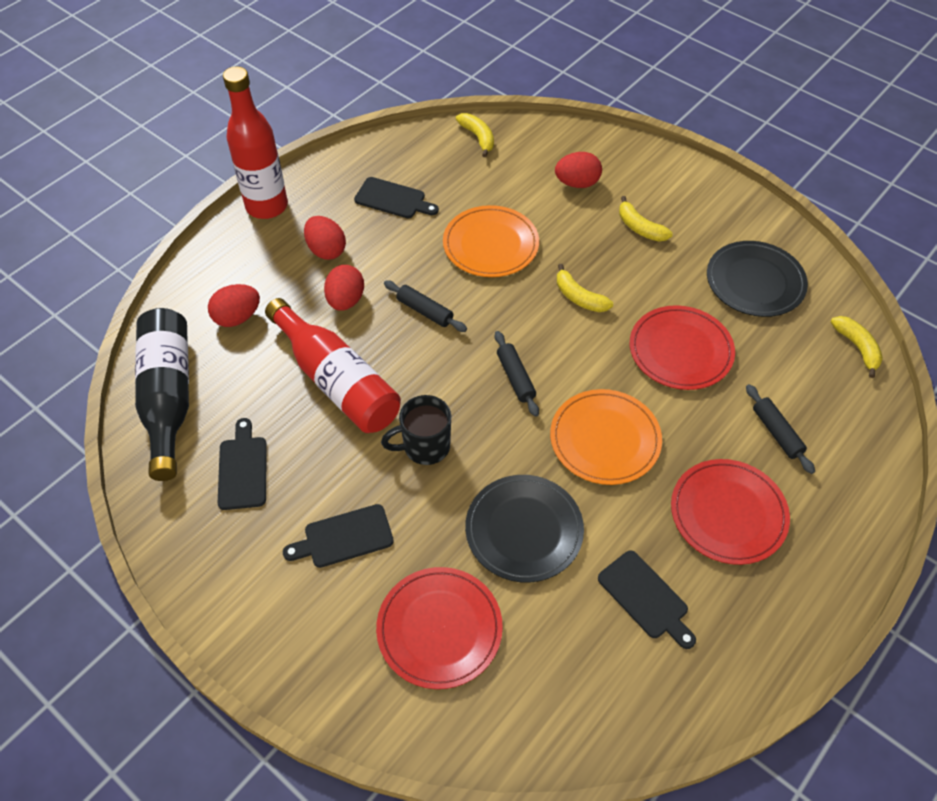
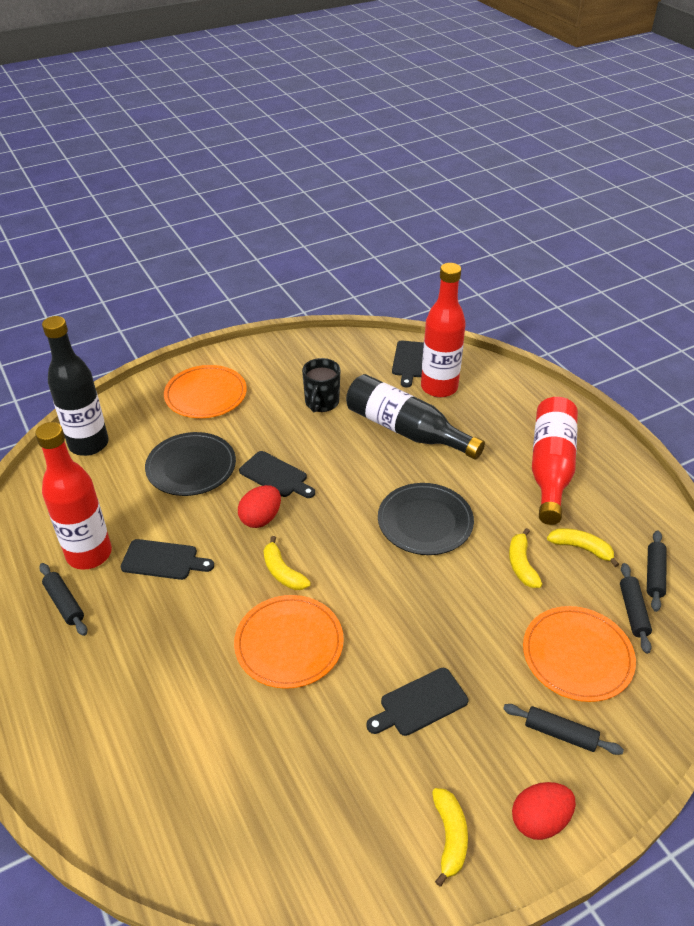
black bottle: [135,308,189,481] = 1 -> [42,316,109,456] [346,374,485,459] = 2
black rolling pin: [384,280,467,332] [495,331,539,417] [746,384,815,474] = 3 -> [39,563,87,636] [503,704,624,755] [620,563,652,654] [647,530,667,612] = 4
orange plate: [443,205,539,277] [550,389,662,485] = 2 -> [164,365,247,418] [234,595,344,689] [523,606,636,702] = 3
red bottle: [223,66,288,219] [265,298,401,433] = 2 -> [35,422,112,570] [421,263,466,398] [532,397,578,525] = 3
red egg: [208,284,260,327] [304,216,346,260] [324,265,364,311] [555,152,602,188] = 4 -> [238,485,281,528] [512,782,576,840] = 2
red plate: [376,567,503,689] [630,305,735,390] [671,459,790,565] = 3 -> none = 0

